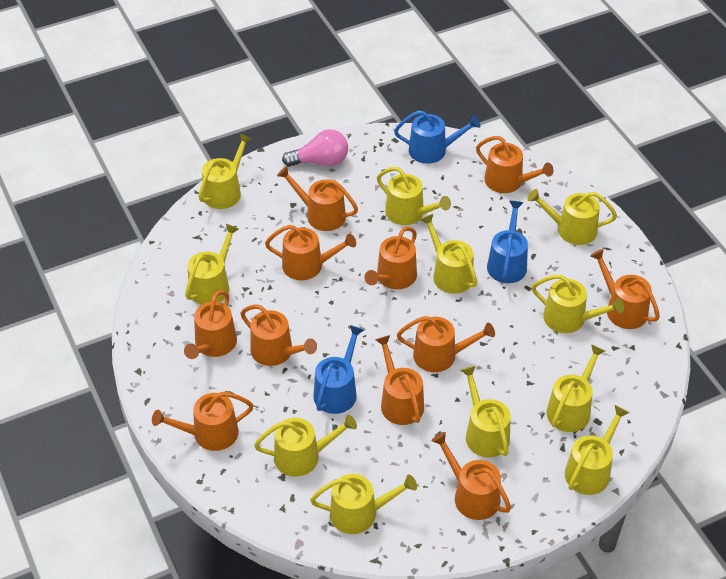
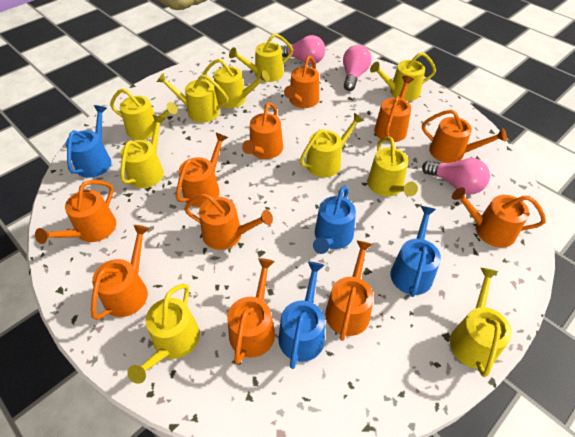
blue watering can: [313,325,364,414] [394,110,481,164] [487,201,528,283] = 3 -> [65,105,111,178] [278,262,325,369] [313,186,356,254] [390,206,441,297] = 4
pink light bulb: [282,129,348,167] = 1 -> [281,35,325,65] [343,45,372,91] [422,158,490,194] = 3
yellow watering can: [185,224,239,305] [198,133,252,209] [254,415,357,477] [310,474,417,534] [377,167,451,225] [420,214,477,294] [460,366,511,458] [527,189,617,245] [532,274,624,333] [546,344,605,432] [565,405,629,495] = 11 -> [110,88,178,140] [120,115,165,188] [127,284,200,384] [157,73,229,123] [203,59,270,108] [229,33,293,82] [300,113,364,178] [367,136,418,197] [370,52,436,101] [450,268,512,377] = 10

